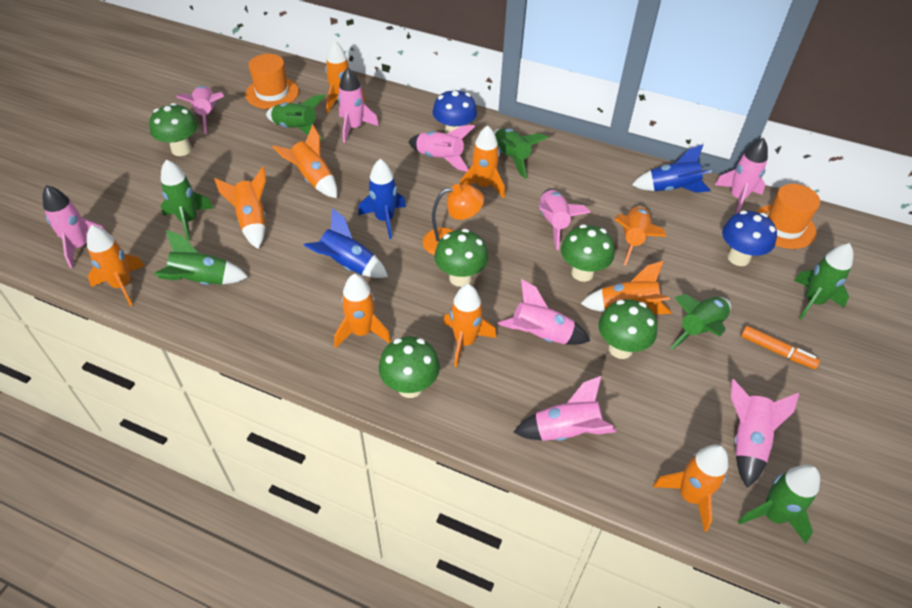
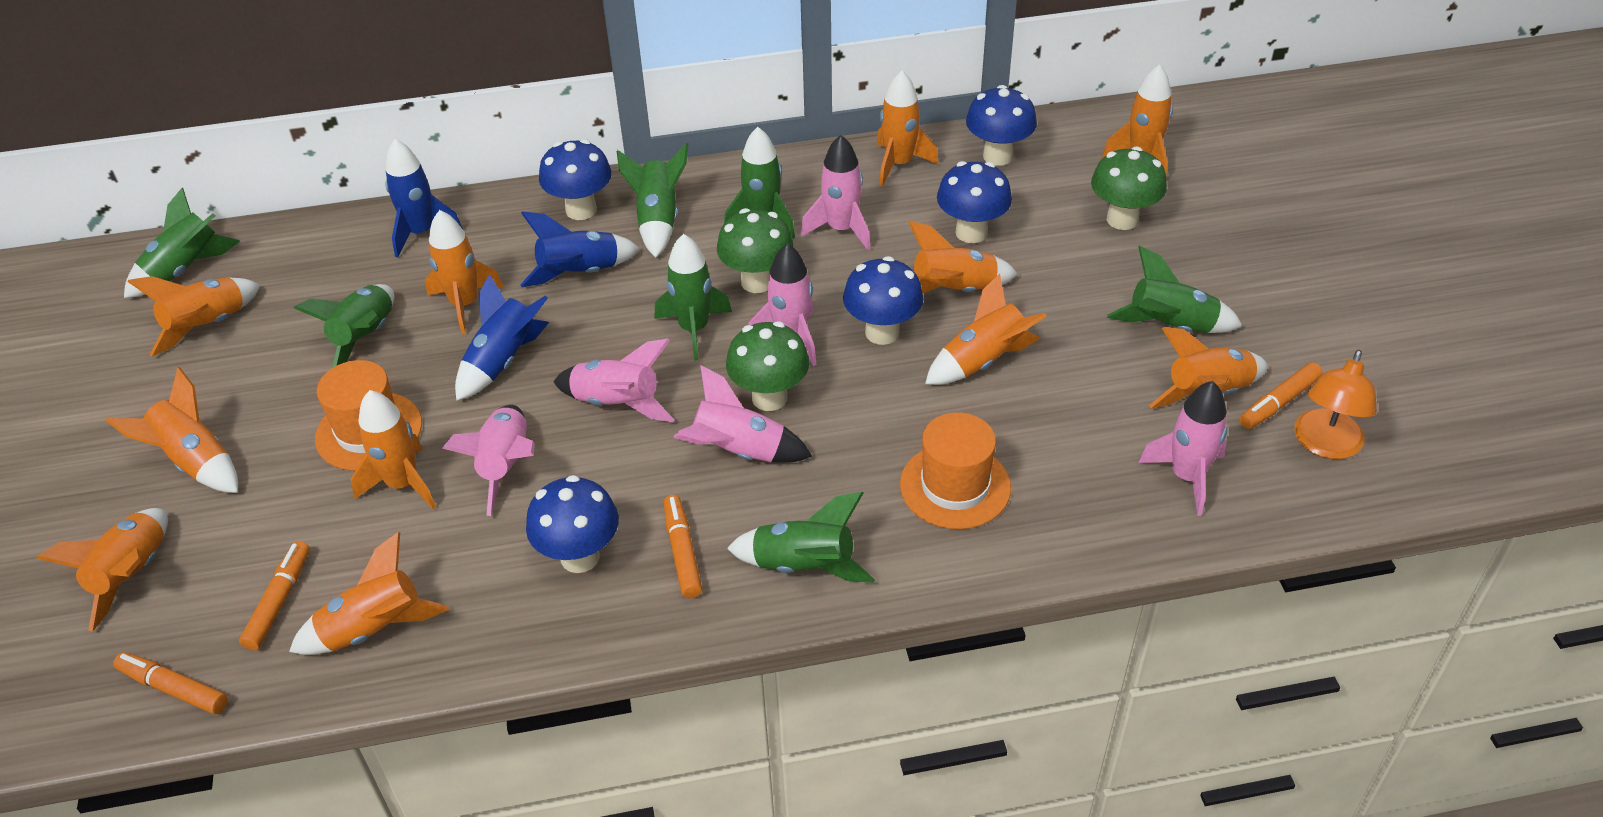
blue mushroom: [433,88,477,134] [722,210,777,266] = 2 -> [526,475,619,573] [539,139,612,220] [843,256,923,345] [937,161,1012,243] [966,85,1037,166] = 5
green mushroom: [149,103,198,156] [379,337,440,398] [434,229,488,287] [561,224,614,282] [598,299,657,359] = 5 -> [717,208,794,293] [726,321,810,411] [1091,147,1167,230] = 3
orange marker: [741,326,820,369] = 1 -> [113,652,228,714] [239,541,310,650] [664,495,702,598] [1240,362,1323,429] = 4
orange rocket: [87,225,145,306] [214,166,266,249] [273,124,337,198] [325,40,365,113] [334,274,391,348] [443,284,496,367] [460,125,505,199] [581,261,672,314] [615,206,666,266] [653,445,728,532] = 10 -> [36,508,168,632] [106,367,238,493] [127,276,261,356] [289,532,449,655] [351,390,436,509] [425,210,504,334] [877,71,939,187] [908,221,1018,293] [925,274,1047,385] [1102,64,1173,173] [1149,327,1268,408] = 11
pink rocket: [42,185,106,268] [176,86,224,134] [338,68,379,143] [408,125,475,172] [498,279,590,345] [513,376,617,441] [538,189,591,250] [715,138,768,214] [731,379,799,488] = 9 -> [442,405,535,516] [553,339,674,422] [674,365,812,463] [748,243,817,366] [801,135,871,250] [1139,381,1227,516] = 6

